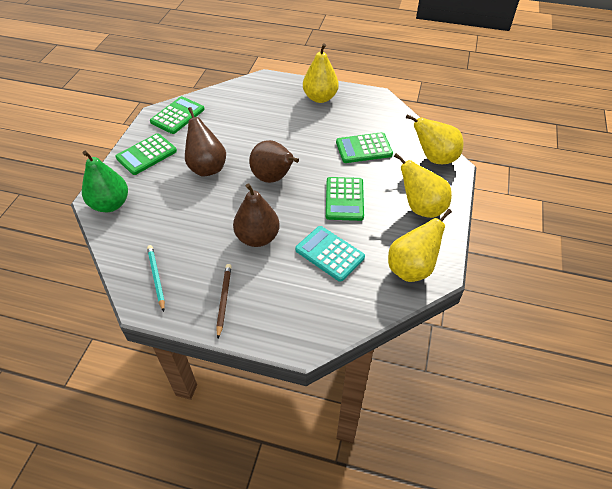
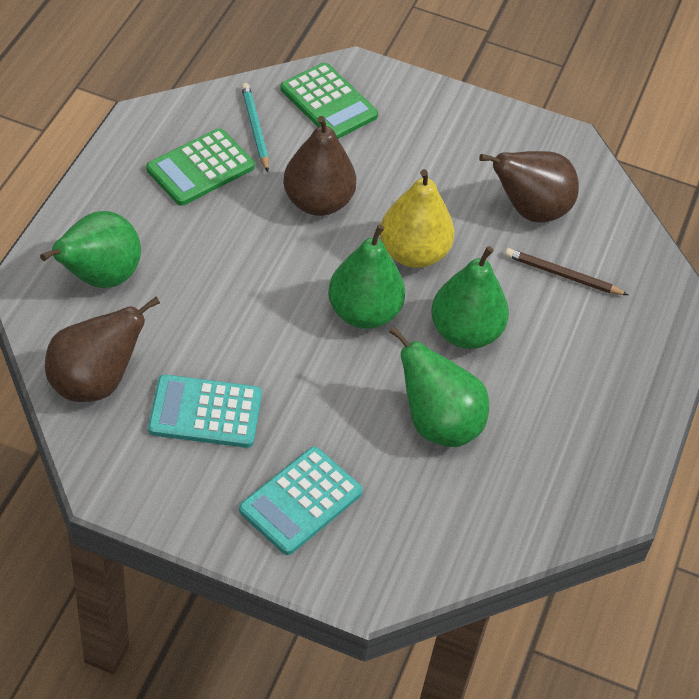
green calculator: [115,133,177,175] [150,96,205,134] [326,177,364,221] [336,132,393,163] = 4 -> [146,128,255,206] [280,63,378,139] = 2
green pear: [82,151,128,212] = 1 -> [40,211,141,288] [328,224,405,329] [389,327,489,447] [431,246,509,349] = 4
turquoise calculator: [295,226,365,282] = 1 -> [148,374,262,448] [239,447,363,555] = 2
yellow pear: [303,43,339,103] [388,209,452,282] [394,153,452,218] [406,114,463,164] = 4 -> [380,169,454,268] = 1

